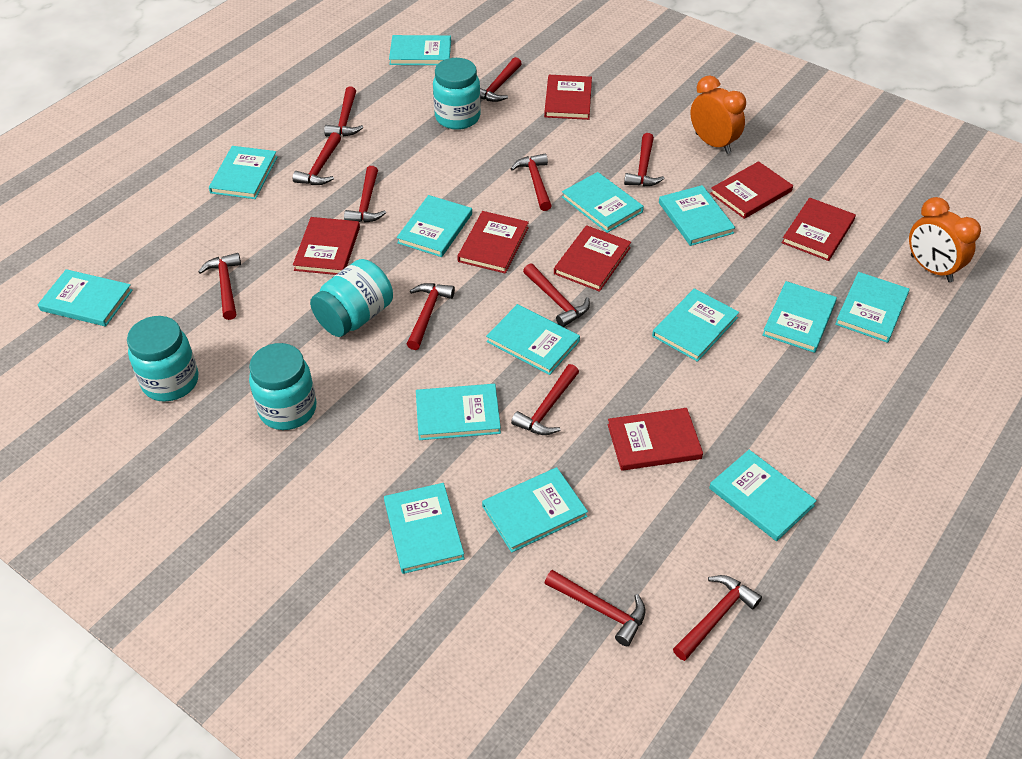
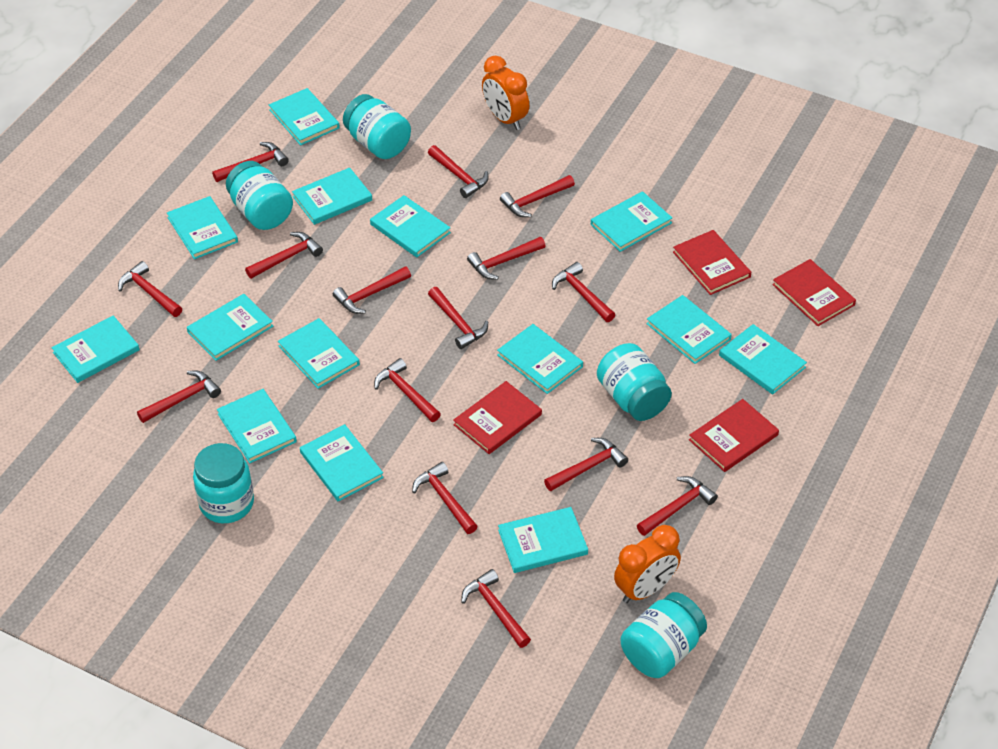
red book: [293,217,360,275] [457,211,529,274] [544,75,592,120] [554,225,631,292] [607,408,703,471] [710,161,793,219] [782,198,856,261] = 7 -> [453,381,542,454] [673,230,751,295] [689,399,779,472] [772,259,856,326] = 4
red hammer: [198,253,241,320] [293,132,341,185] [324,86,363,137] [344,166,386,223] [407,283,455,350] [480,57,522,102] [510,153,552,211] [511,364,579,435] [523,263,590,327] [545,570,646,646] [624,133,665,186] [673,575,762,661] = 12 -> [118,261,182,317] [137,370,221,423] [212,142,289,182] [245,232,323,279] [333,266,411,314] [374,358,441,422] [412,462,478,534] [428,145,489,198] [428,287,488,349] [461,569,531,648] [467,237,545,280] [500,175,575,217] [544,438,628,491] [552,262,615,322] [637,476,718,536] = 15
turquoise jar: [127,316,199,402] [249,343,316,430] [310,259,393,337] [433,58,481,130] = 4 -> [193,443,254,523] [226,161,293,230] [343,94,411,159] [597,343,672,421] [621,592,707,678] = 5

